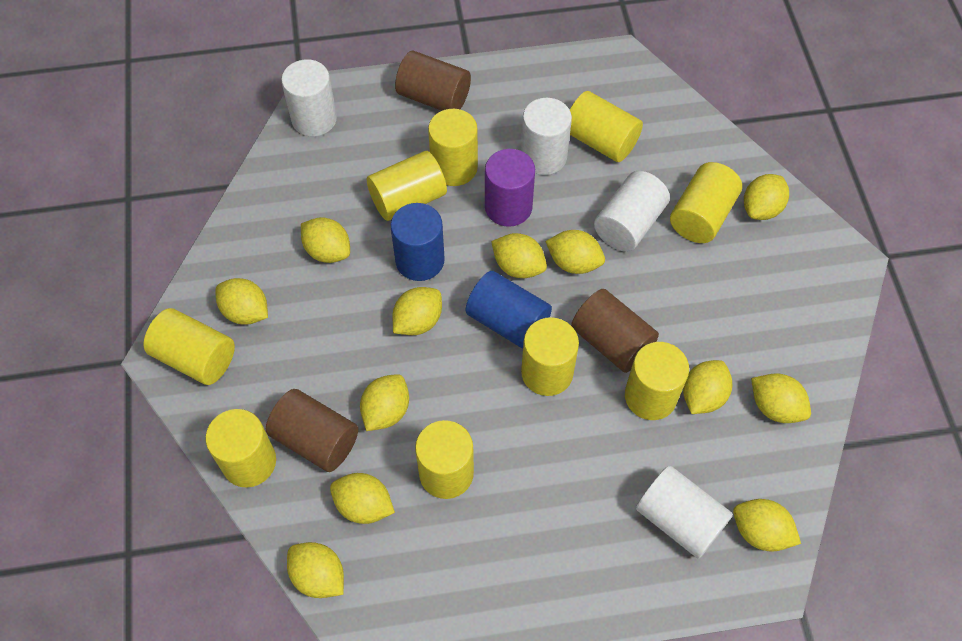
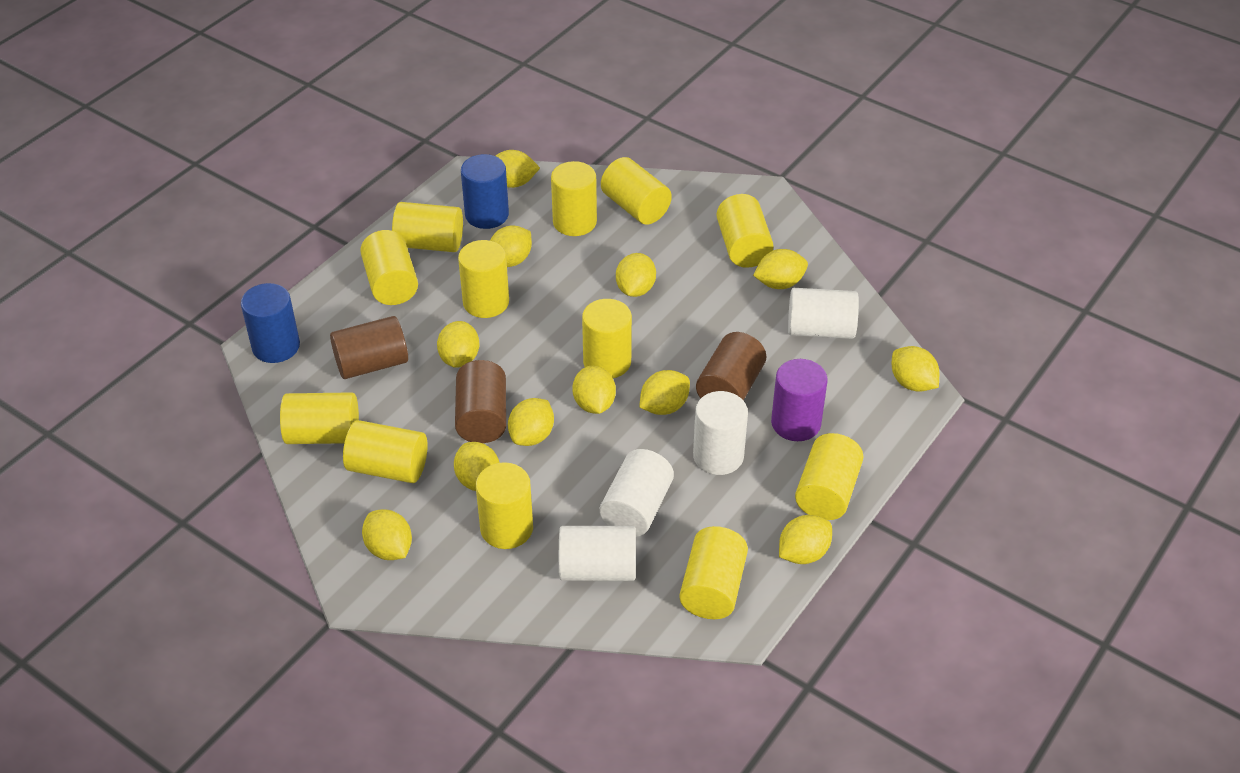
yellow cylinder: [144,308,235,385] [205,409,276,488] [367,151,447,221] [415,420,474,499] [428,109,478,186] [521,317,579,396] [570,91,643,162] [625,342,689,420] [670,162,742,243] = 9 -> [280,392,359,444] [343,420,428,483] [360,230,418,305] [392,202,463,252] [458,240,509,318] [476,462,533,549] [551,161,597,236] [582,299,632,378] [601,157,672,225] [679,526,748,619] [716,194,774,268] [795,433,863,520] = 12

